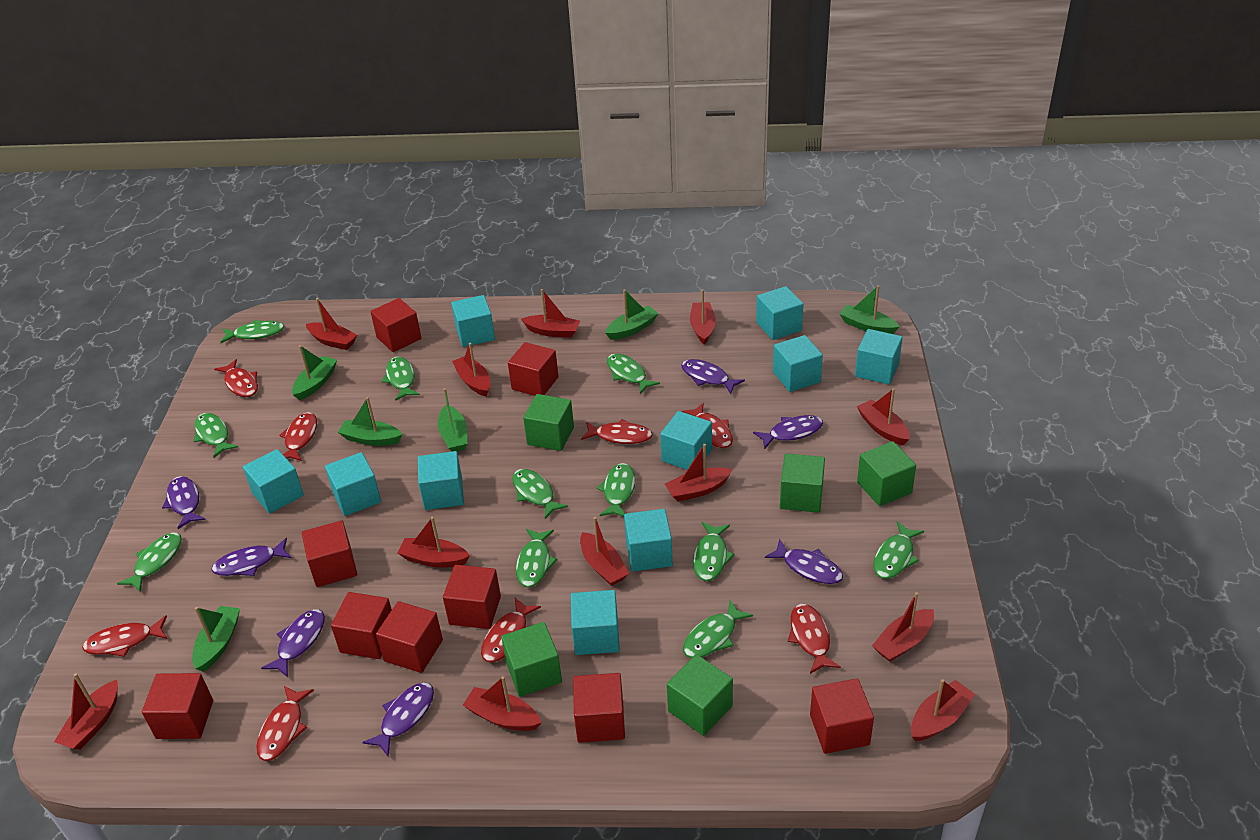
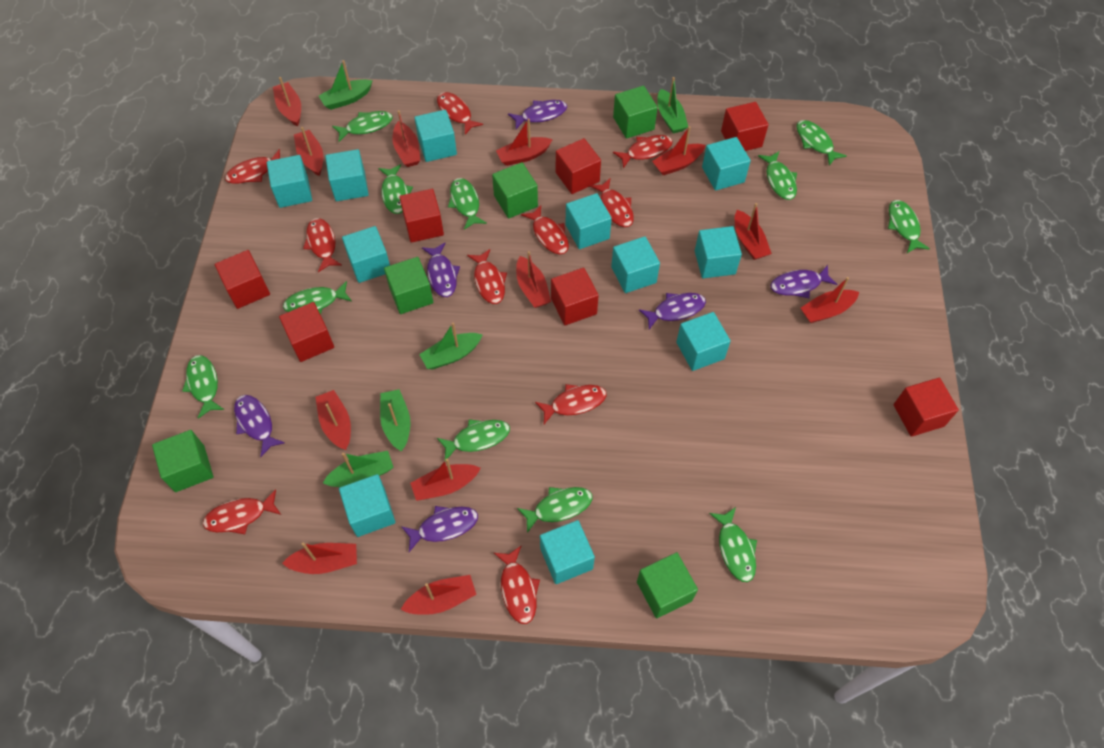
green boat: [192,606,240,672] [292,345,337,400] [338,397,403,446] [438,388,467,451] [605,289,659,340] [839,285,900,334] = 6 -> [319,60,373,110] [323,451,394,487] [380,389,410,451] [419,322,482,369] [657,77,688,134] = 5
purple fish: [162,476,206,529] [212,538,292,576] [261,609,325,678] [362,683,434,757] [681,359,745,394] [753,415,823,449] [765,539,843,584] = 7 -> [234,395,285,457] [401,506,478,552] [422,243,460,297] [508,100,567,129] [639,293,706,329] [771,265,837,298] = 6
red cube: [142,673,213,739] [302,521,357,587] [331,592,392,659] [370,298,421,352] [376,601,443,673] [443,565,501,629] [508,342,559,396] [573,673,625,743] [810,678,874,754] = 9 -> [215,250,270,309] [279,302,334,362] [399,189,444,243] [551,268,599,325] [556,138,601,194] [721,102,769,151] [894,378,959,437] = 7
red fish: [82,615,167,657] [214,359,258,397] [256,686,314,761] [279,412,317,461] [481,598,541,662] [581,419,653,444] [681,402,733,448] [788,604,841,674] = 8 -> [203,489,281,534] [225,149,280,184] [303,218,342,272] [437,92,483,134] [467,249,507,304] [494,546,540,624] [521,205,569,254] [535,384,607,424] [590,179,634,227] [613,135,673,168] = 10
turquoise cube: [243,449,304,514] [325,452,381,516] [418,451,464,510] [451,295,495,347] [571,590,620,655] [624,509,673,571] [660,411,712,470] [756,286,803,340] [773,335,823,392] [855,329,902,385] = 10 -> [267,155,312,208] [325,149,369,201] [339,474,396,537] [342,226,390,283] [414,110,457,162] [540,520,595,584] [566,193,612,249] [611,236,660,293] [676,312,731,371] [695,226,742,278] [702,137,751,191] = 11

